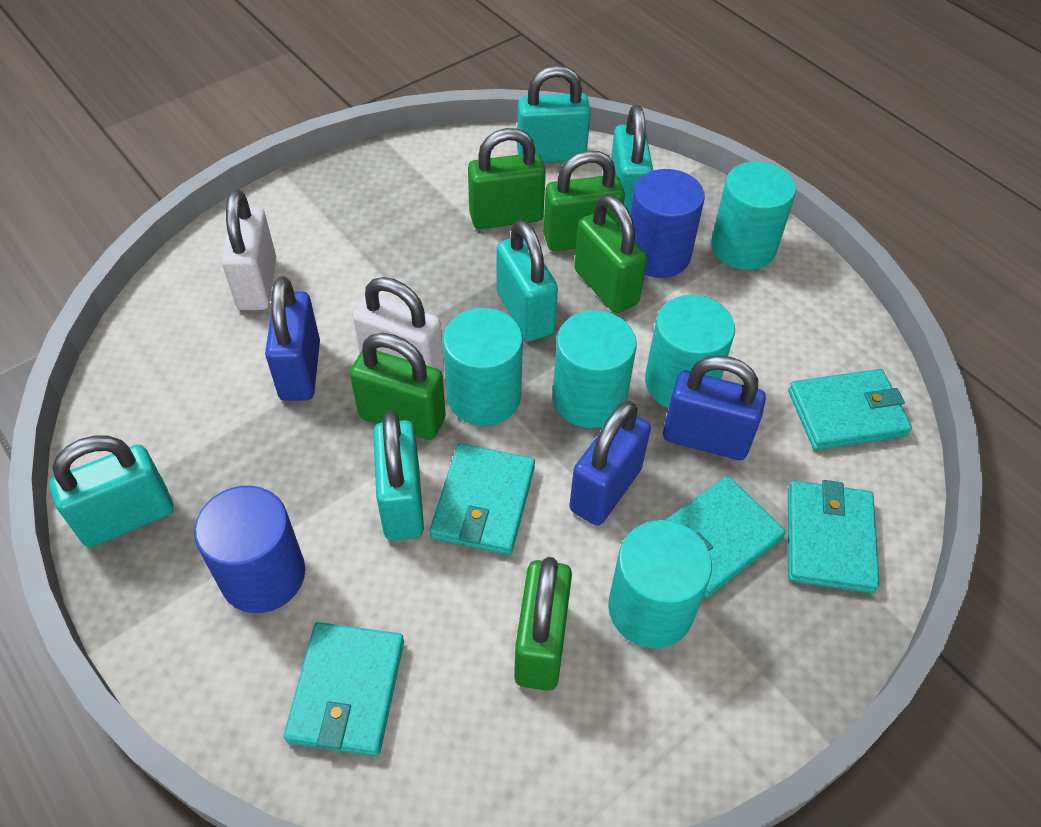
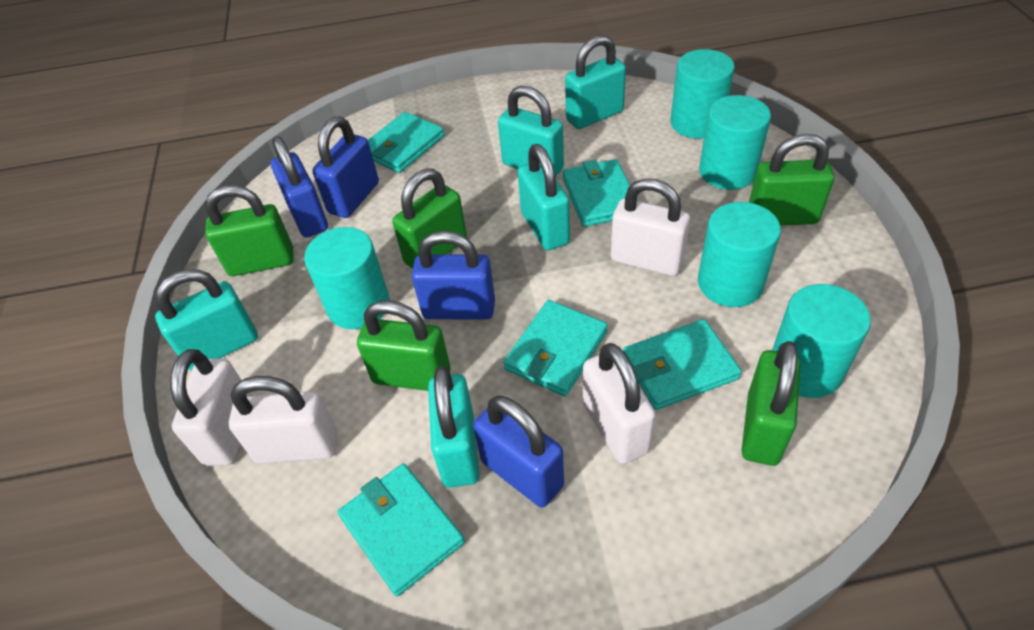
blue cylinder: [194,486,305,613] [630,169,705,278] = 2 -> none = 0
blue padlock: [265,276,320,401] [569,401,651,526] [663,355,766,460] = 3 -> [271,136,328,238] [312,117,379,218] [412,231,495,320] [473,396,564,508] = 4
white padlock: [221,189,276,310] [353,277,444,371] = 2 -> [170,349,252,465] [229,376,337,464] [583,343,655,464] [611,178,690,276] = 4

